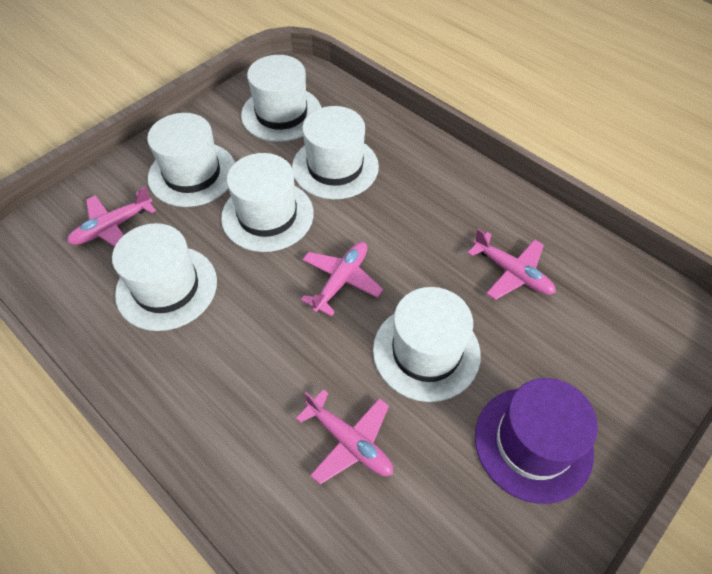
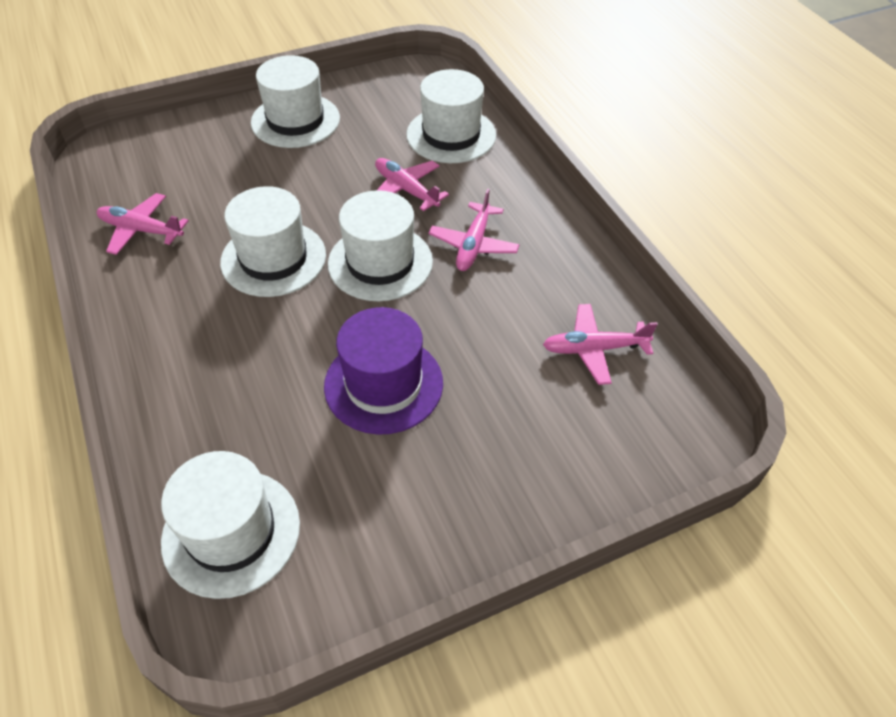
white hat: [112,223,217,331] [147,113,235,207] [221,153,314,252] [241,55,321,142] [292,106,379,199] [373,287,481,402] = 6 -> [161,451,300,599] [220,186,326,297] [251,55,340,148] [328,190,433,301] [406,69,496,163] = 5

